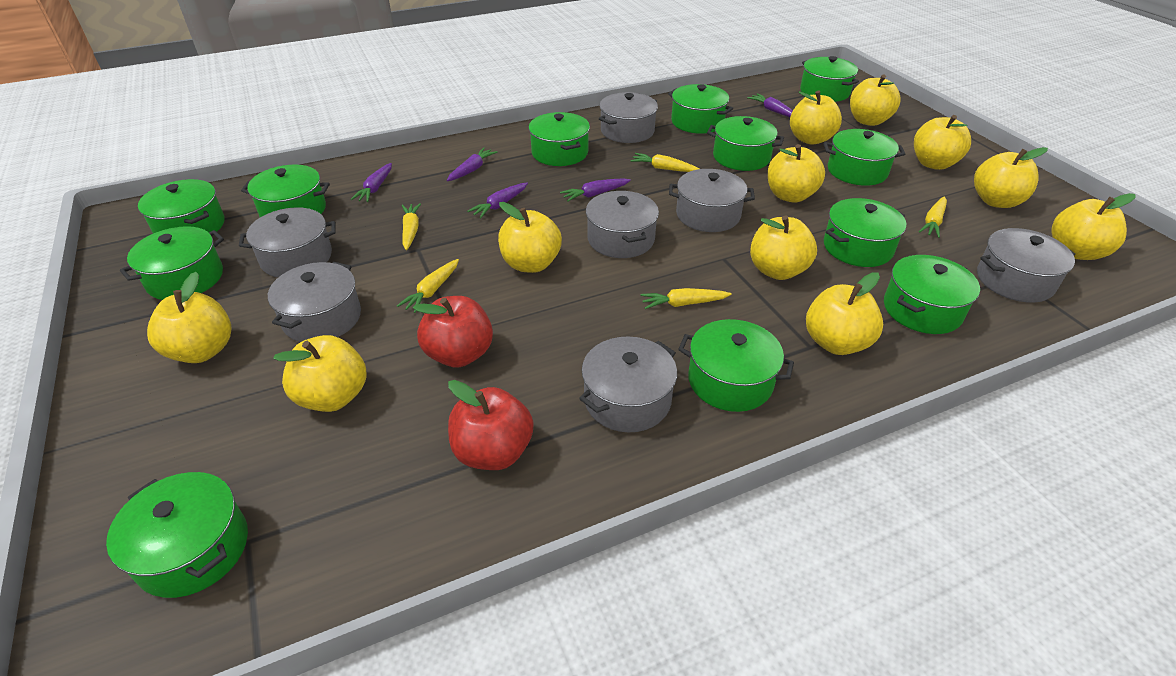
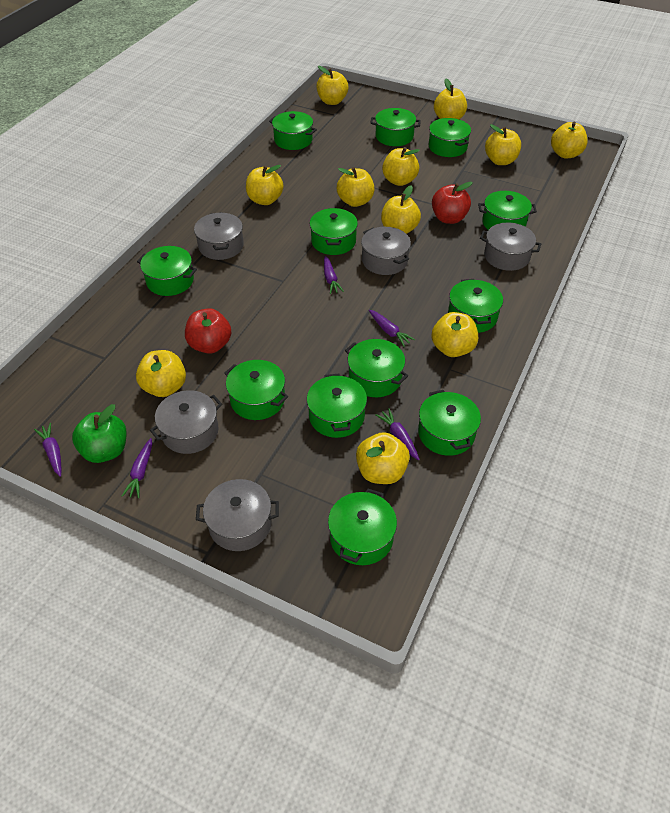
green apple: none = 0 -> [72,404,127,463] = 1
grey pot: [239,207,336,277] [268,262,361,342] [579,337,677,432] [586,191,659,258] [599,92,658,143] [669,169,755,232] [977,228,1075,303] = 7 -> [150,390,222,454] [194,212,244,260] [196,479,279,551] [361,227,411,275] [480,223,541,271] = 5
yellow carrot: [397,259,459,313] [402,203,421,250] [630,153,699,172] [640,288,732,309] [919,197,947,238] = 5 -> none = 0

